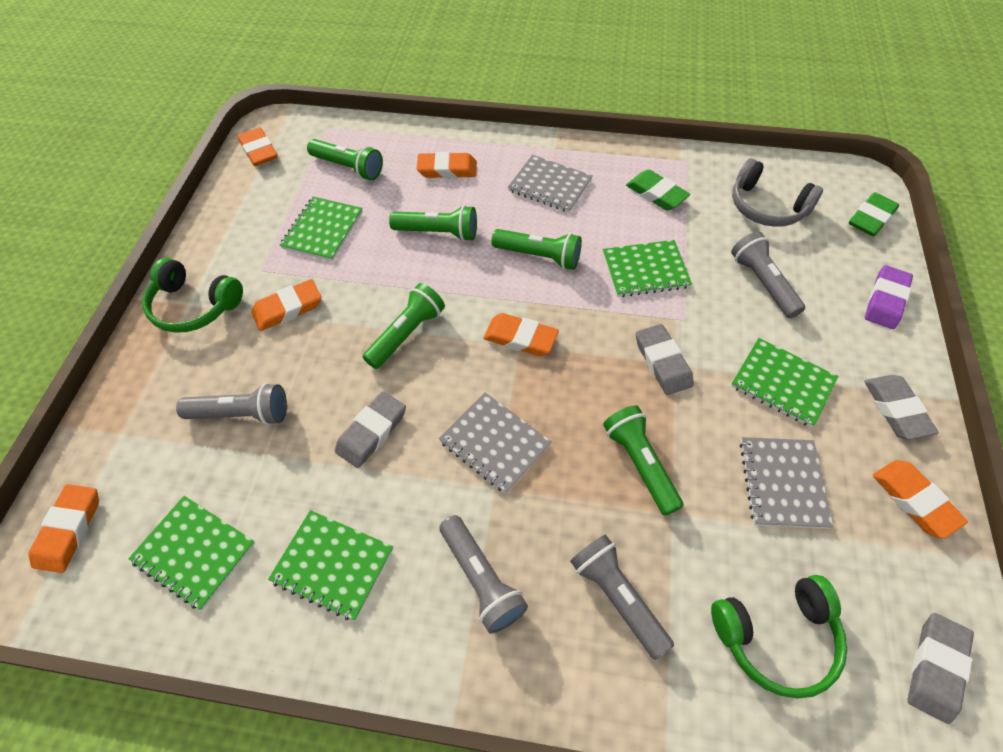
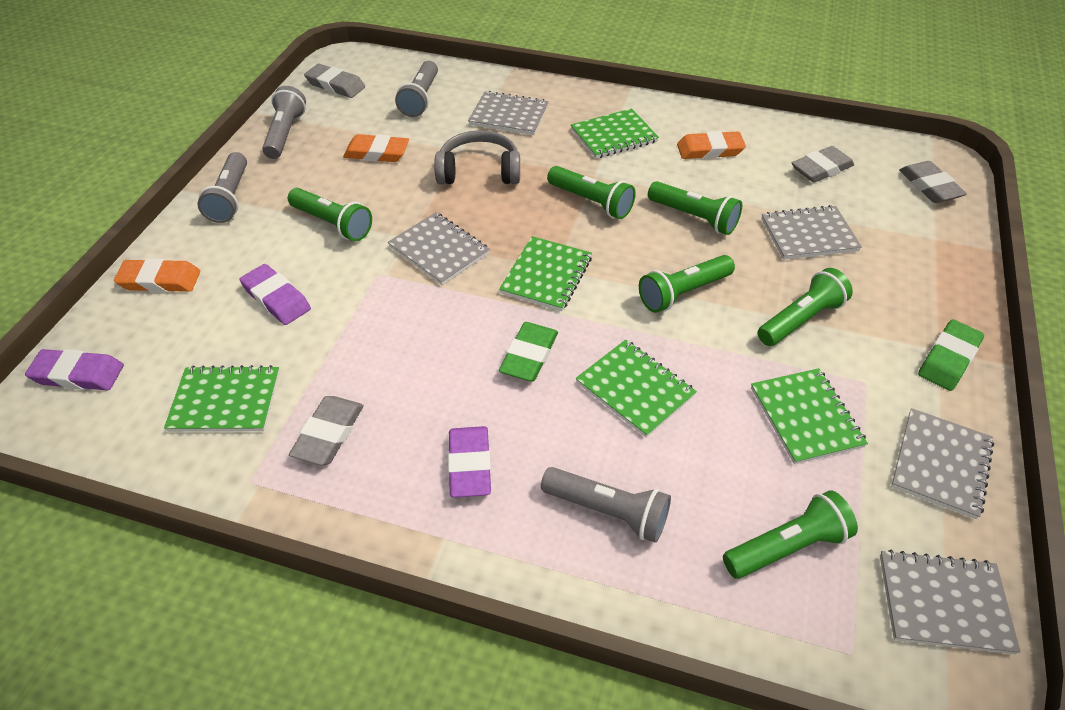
green flashlight: [307,139,383,180] [363,283,445,369] [389,205,477,241] [491,229,582,270] [603,405,683,516] = 5 -> [288,188,372,241] [547,166,636,219] [639,255,735,313] [648,181,742,235] [723,490,858,579] [758,268,853,346] = 6
green headphones: [142,258,243,333] [711,575,847,699] = 2 -> none = 0
grey notebook: [439,392,552,494] [508,155,593,212] [740,437,833,529] = 3 -> [388,212,490,285] [468,91,549,135] [761,205,862,260] [880,550,1021,654] [891,408,994,519] = 5
orange eraser: [29,484,99,573] [238,127,278,166] [251,279,321,331] [416,152,477,178] [483,313,559,356] [873,460,968,539] = 6 -> [114,258,200,292] [343,134,409,162] [677,131,746,159] = 3
purple eraser: [865,265,913,329] = 1 -> [25,349,124,390] [239,264,311,325] [448,426,491,498] = 3

